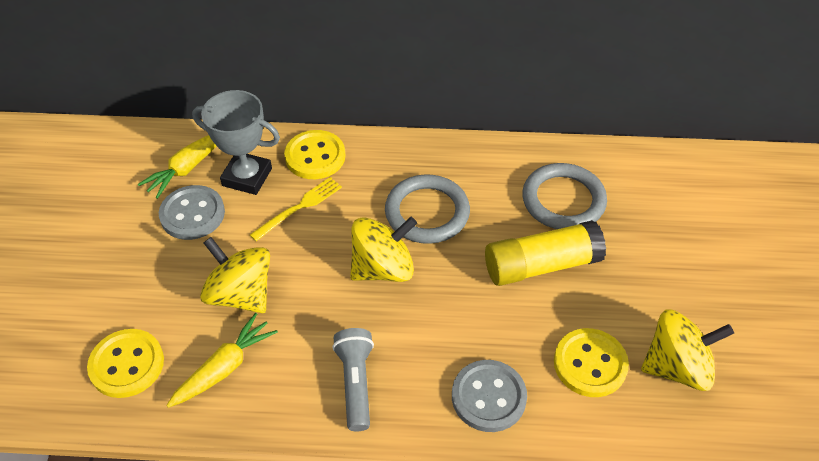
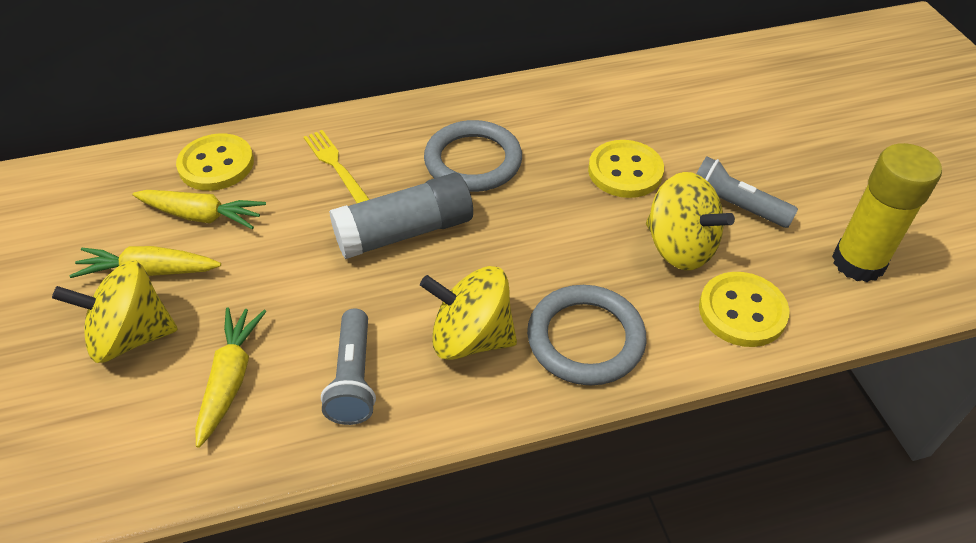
grey button: [159,185,225,240] [452,360,527,432] = 2 -> none = 0
grey flashlight: [332,328,374,431] = 1 -> [321,308,376,425] [697,157,798,228] = 2
grey glue stick: none = 0 -> [329,173,473,259] = 1
grey trophy: [192,90,280,195] = 1 -> none = 0
yellow carrot: [138,135,217,199] [166,313,278,408] = 2 -> [69,246,221,278] [132,190,266,229] [195,307,267,448] = 3

